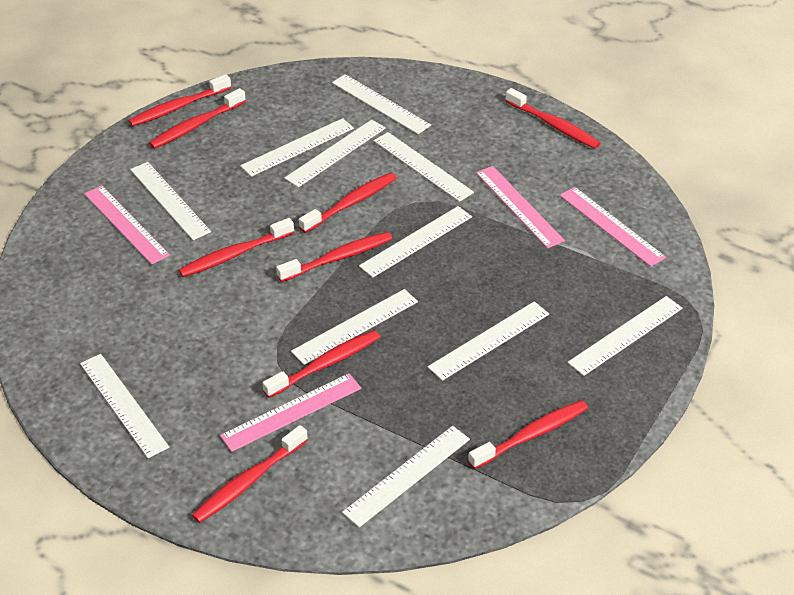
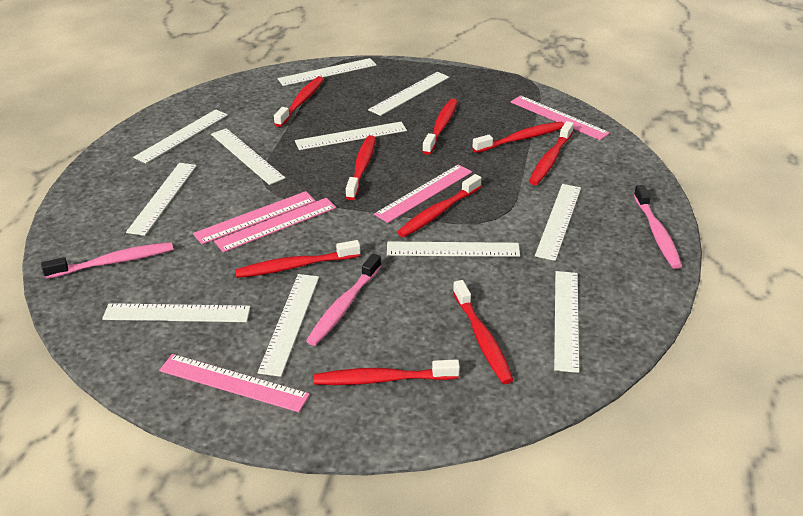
pink ruler: [84,185,170,264] [220,373,361,452] [476,166,565,249] [560,187,666,267] = 4 -> [159,354,310,412] [193,191,316,244] [214,198,337,252] [374,164,472,223] [511,95,610,140] = 5
pink toothbrush: none = 0 -> [41,242,173,279] [306,254,381,346] [634,185,682,269] = 3

